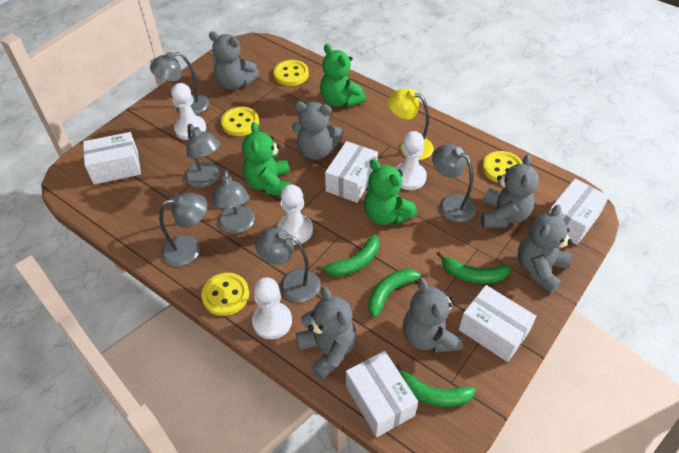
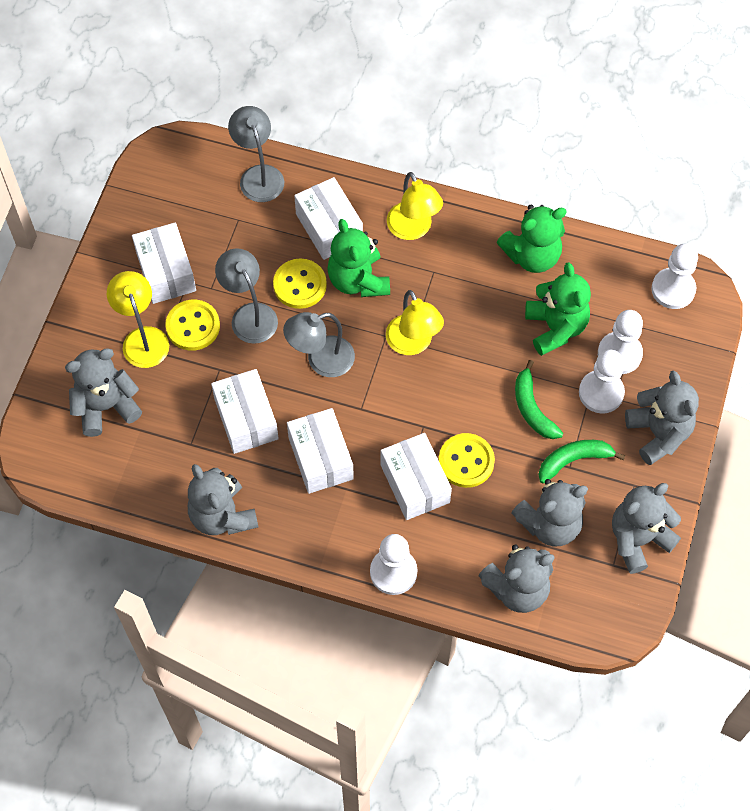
green banana: [316,234,379,276] [368,268,429,317] [395,363,476,407] [436,251,510,284] = 4 -> [515,360,563,439] [538,440,625,483] = 2
grey lamp: [150,52,209,115] [159,193,207,266] [185,124,220,188] [212,169,255,234] [255,227,320,303] [432,144,476,222] = 6 -> [215,248,278,344] [228,106,284,202] [283,312,355,377] = 3
yellow button: [201,273,249,316] [221,107,259,136] [274,60,309,86] [482,151,523,182] = 4 -> [165,300,220,351] [273,259,327,309] [438,433,495,488] = 3
yellow lamp: [388,89,433,160] = 1 -> [107,271,169,368] [386,290,444,355] [387,172,443,240] = 3

